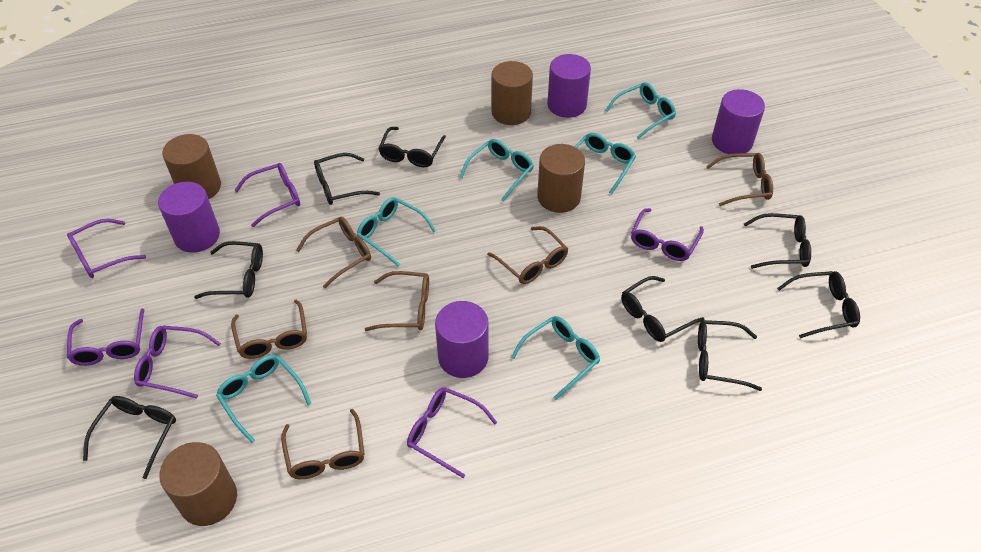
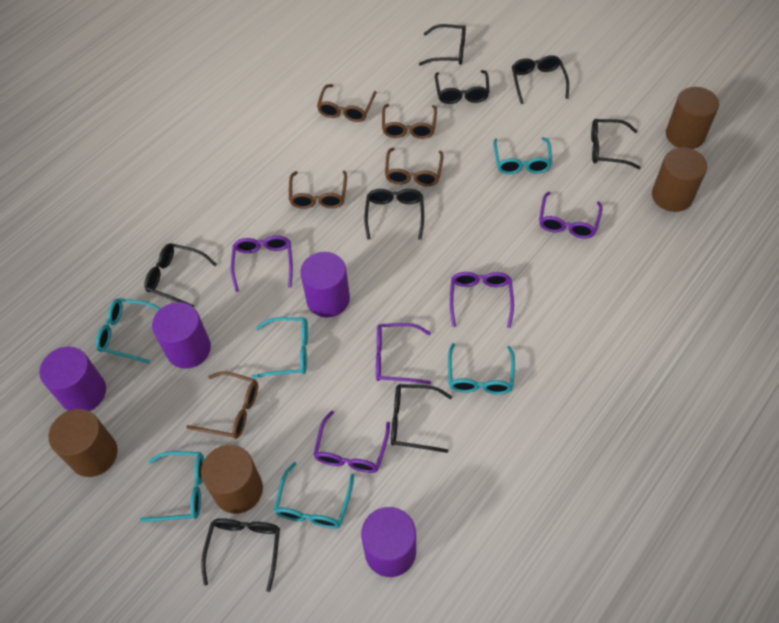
brown glasses: [231,299,307,359] [281,409,364,479] [296,217,371,288] [364,271,429,331] [487,226,568,284] [706,153,773,206] = 6 -> [186,371,258,439] [289,171,347,209] [317,84,377,122] [382,104,437,139] [385,147,444,186] = 5
purple glasses: [67,219,146,278] [67,309,144,366] [134,326,221,399] [234,163,300,227] [407,387,497,478] [631,208,704,261] = 6 -> [231,236,293,292] [314,411,390,473] [376,323,431,385] [450,272,514,328] [539,192,603,238] = 5

